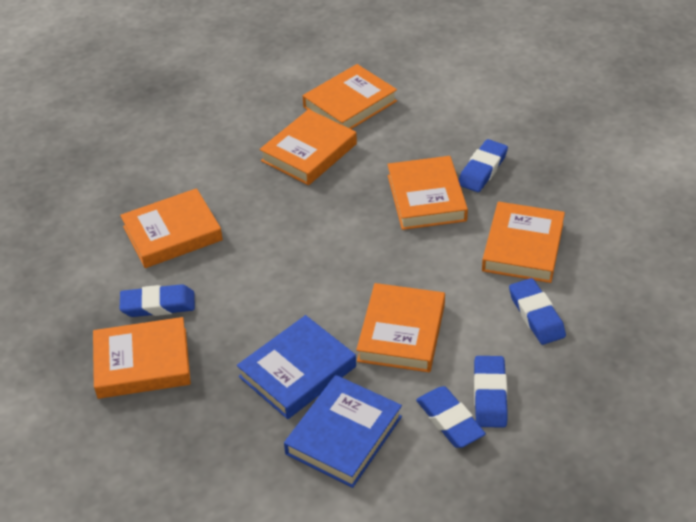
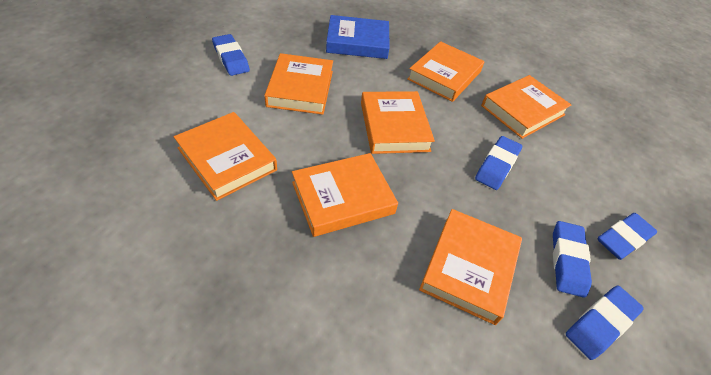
blue book: [237,315,356,419] [284,375,402,488] = 2 -> [326,15,390,59] = 1

